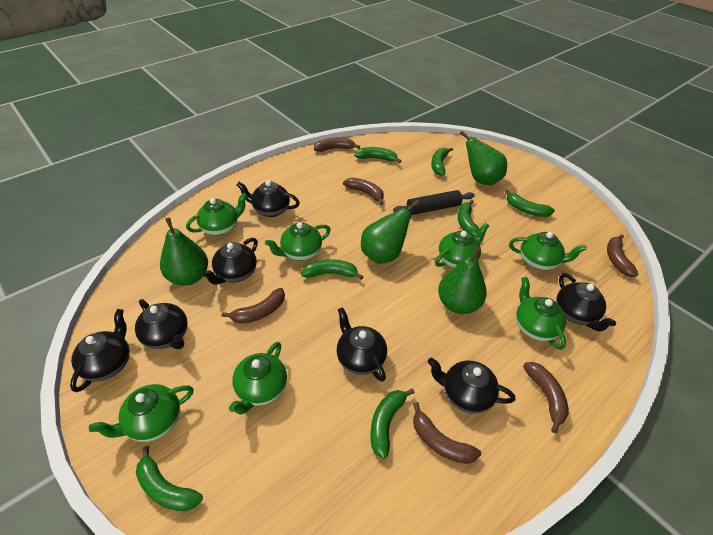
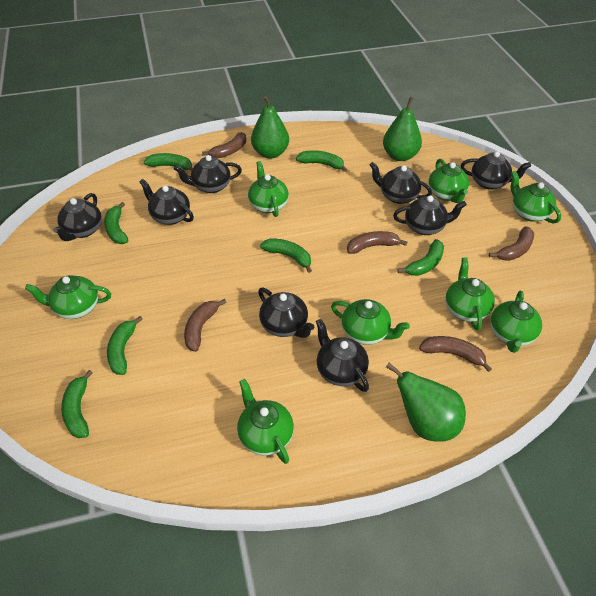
black rolling pin: [393,190,475,215] = 1 -> none = 0
black teapot: [70,309,130,392] [135,299,188,349] [202,238,258,285] [237,181,300,217] [337,307,387,382] [428,358,515,414] [556,273,616,332] = 7 -> [53,193,102,241] [139,179,194,225] [174,155,242,193] [258,287,314,338] [316,319,369,392] [370,162,432,204] [393,196,467,235] [461,151,531,190] = 8
brown banana: [222,288,285,324] [314,137,360,152] [343,177,384,205] [413,402,481,464] [523,362,569,433] [607,234,638,277] = 6 -> [184,299,227,352] [202,132,246,159] [347,231,407,254] [419,336,492,372] [489,227,534,261] = 5
green pear: [160,217,208,286] [361,200,419,264] [438,246,487,314] [460,131,507,185] = 4 -> [251,96,289,158] [383,97,422,161] [386,363,466,442] = 3
green teapot: [89,384,194,442] [186,193,247,236] [229,342,287,415] [265,222,331,261] [435,223,489,268] [509,232,586,270] [516,277,566,350] = 7 -> [25,275,111,319] [237,379,294,464] [248,161,289,217] [331,299,410,345] [428,159,469,203] [445,257,495,330] [490,291,542,353] [511,171,561,224] = 8

